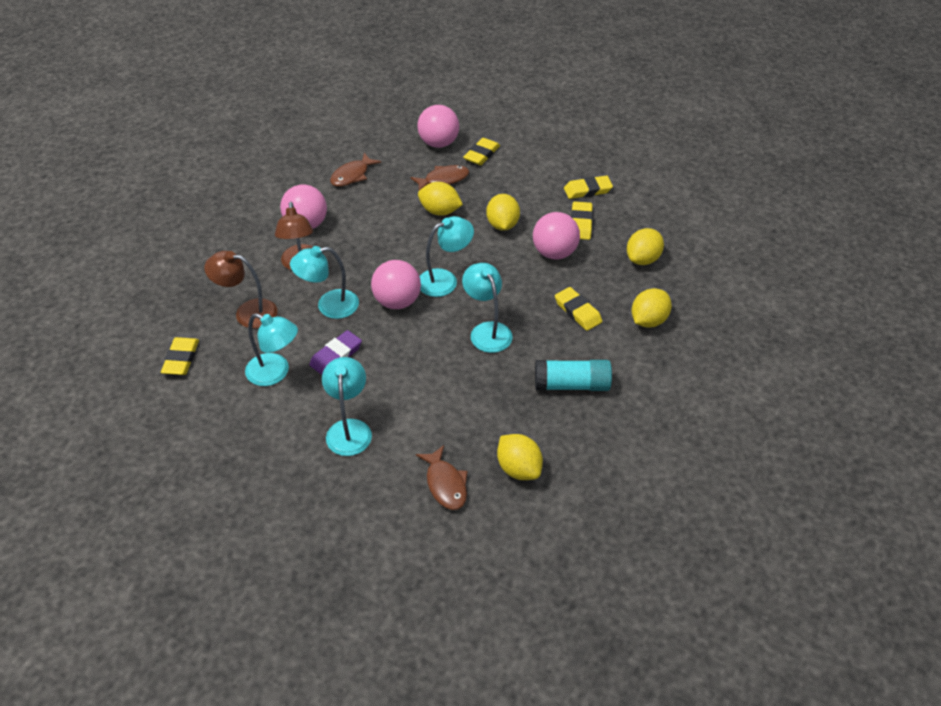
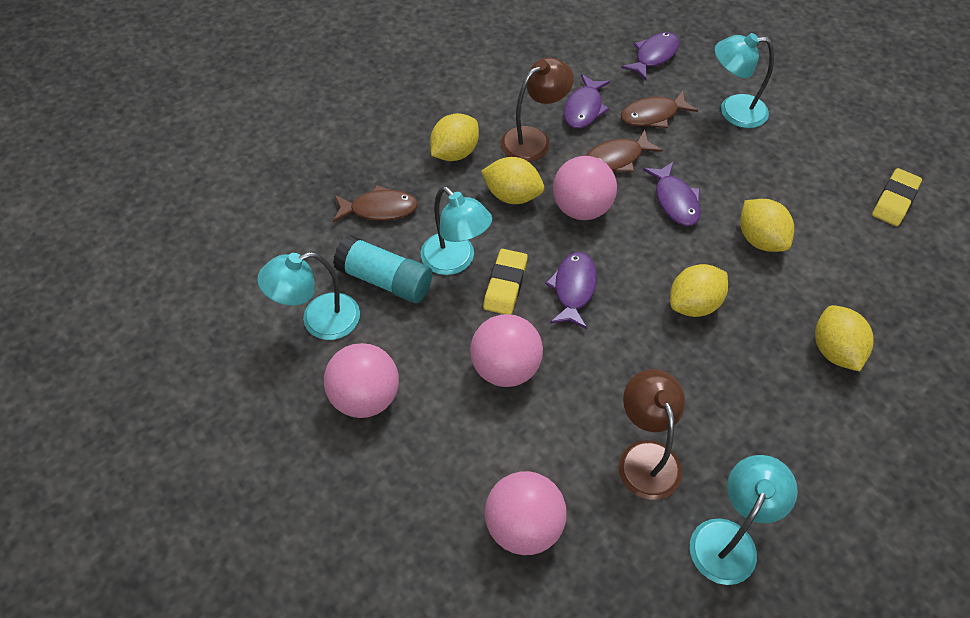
purple eraser: [309,330,362,375] = 1 -> none = 0
purple fish: none = 0 -> [545,252,597,329] [564,74,610,129] [621,32,679,80] [643,162,701,226] = 4
turquoise lamp: [245,313,298,386] [290,246,359,319] [322,357,372,456] [419,216,474,297] [462,263,513,353] = 5 -> [257,252,360,340] [420,186,492,275] [690,455,798,585] [715,33,774,128] = 4
yellow eraser: [161,337,199,375] [463,138,500,165] [555,287,602,331] [564,175,613,199] [571,202,593,240] = 5 -> [483,249,528,314] [872,168,922,226] = 2

